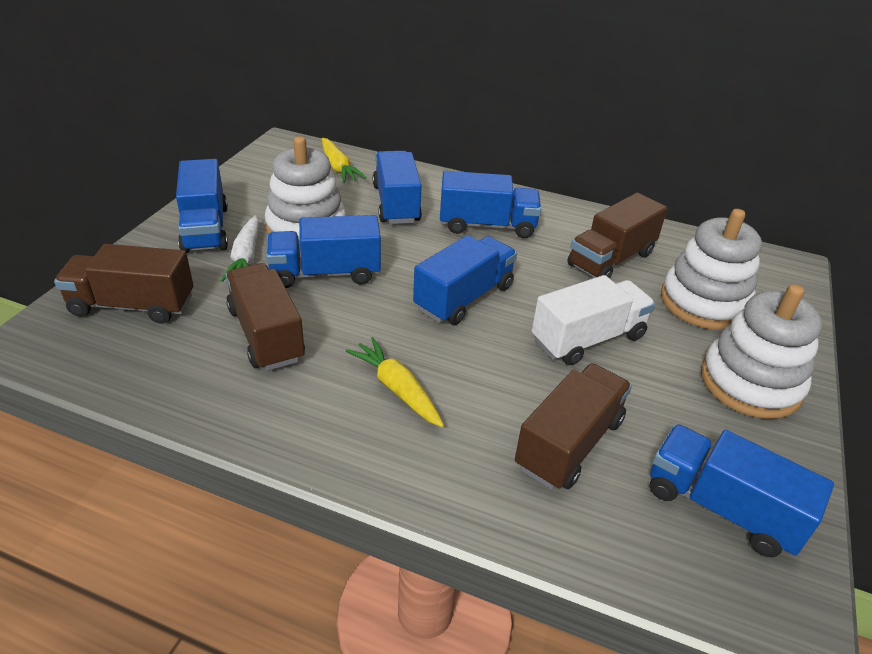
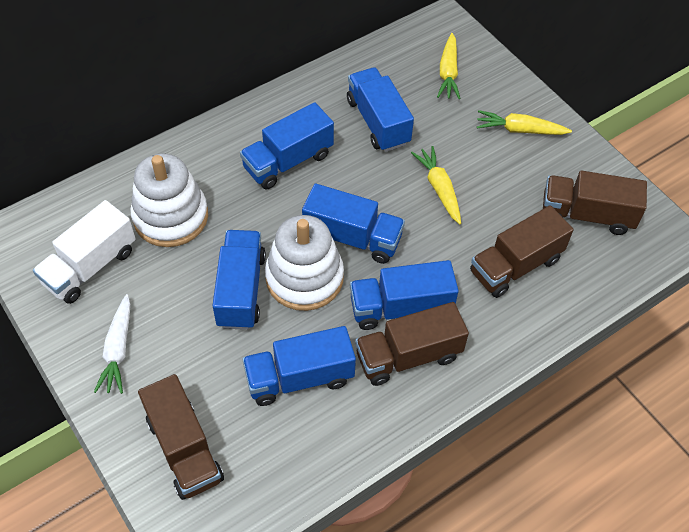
white stacking toy: [265,136,346,250] [661,209,762,330] [701,284,822,419] = 3 -> [130,153,208,247] [265,215,344,311] = 2
yellow carrot: [322,138,367,183] [346,337,444,427] = 2 -> [411,146,461,224] [437,33,461,99] [477,110,572,135] = 3

